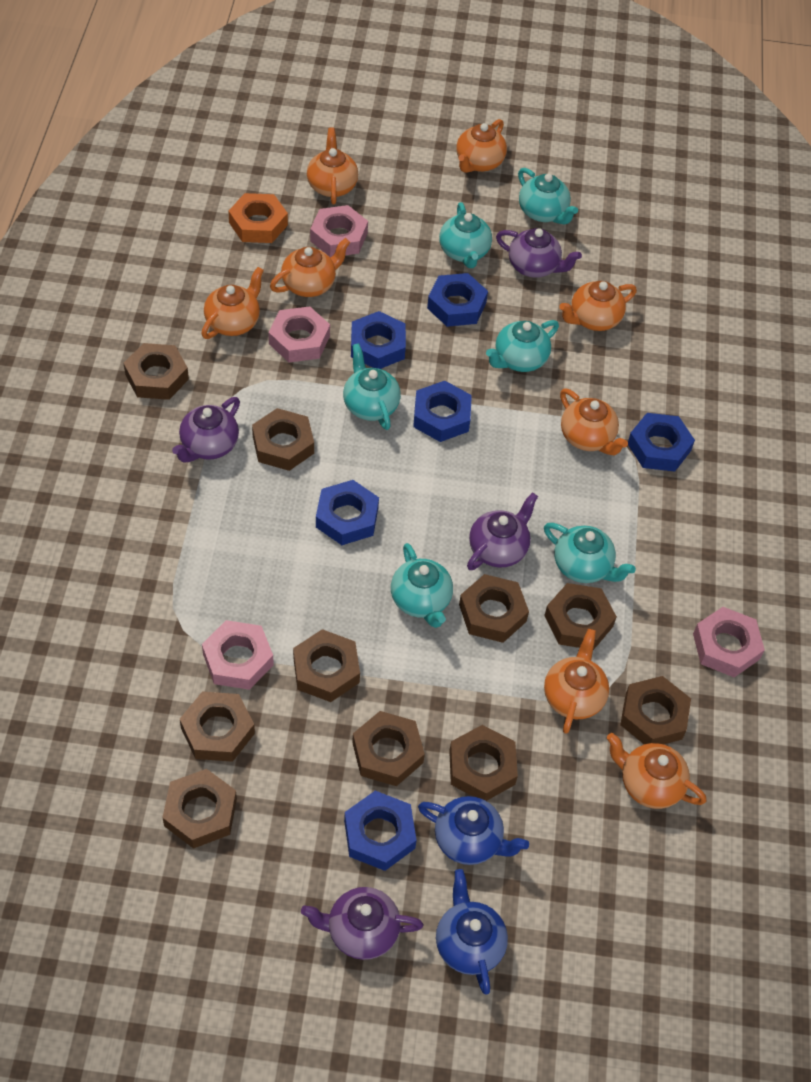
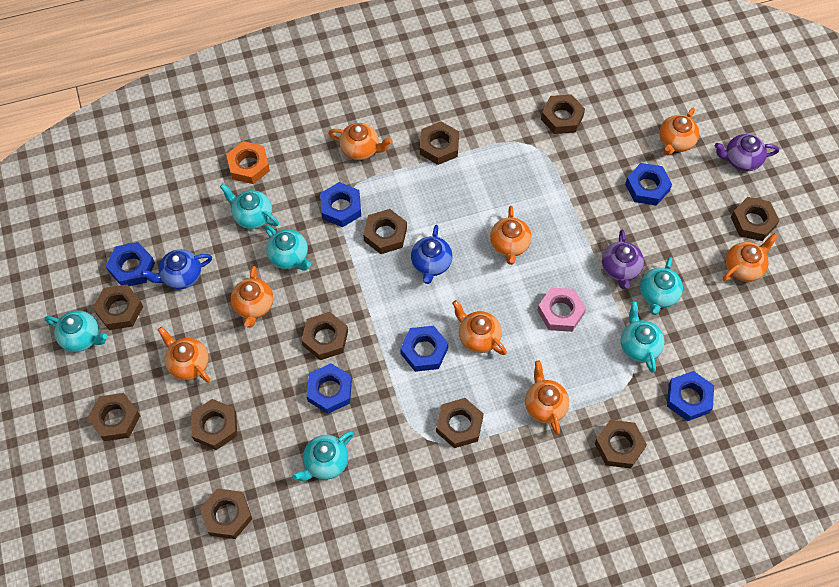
brown nut: [124,343,189,400] [162,769,237,849] [180,692,255,762] [252,408,314,471] [293,629,360,702] [352,711,425,786] [449,725,518,801] [459,574,529,643] [544,583,617,650] [620,676,691,744] = 10 -> [87,393,140,441] [93,284,143,330] [191,399,237,450] [200,488,252,539] [301,312,348,360] [363,209,407,254] [420,122,459,165] [436,398,484,448] [541,94,585,134] [594,420,647,468] [731,197,780,241] = 11
pink nut: [202,620,274,690] [268,306,330,362] [310,205,368,257] [693,607,765,677] = 4 -> [537,287,586,332] = 1
purple teapot: [172,397,240,463] [301,887,423,960] [467,492,538,570] [496,228,582,278] = 4 -> [602,230,644,289] [715,134,779,171] = 2

